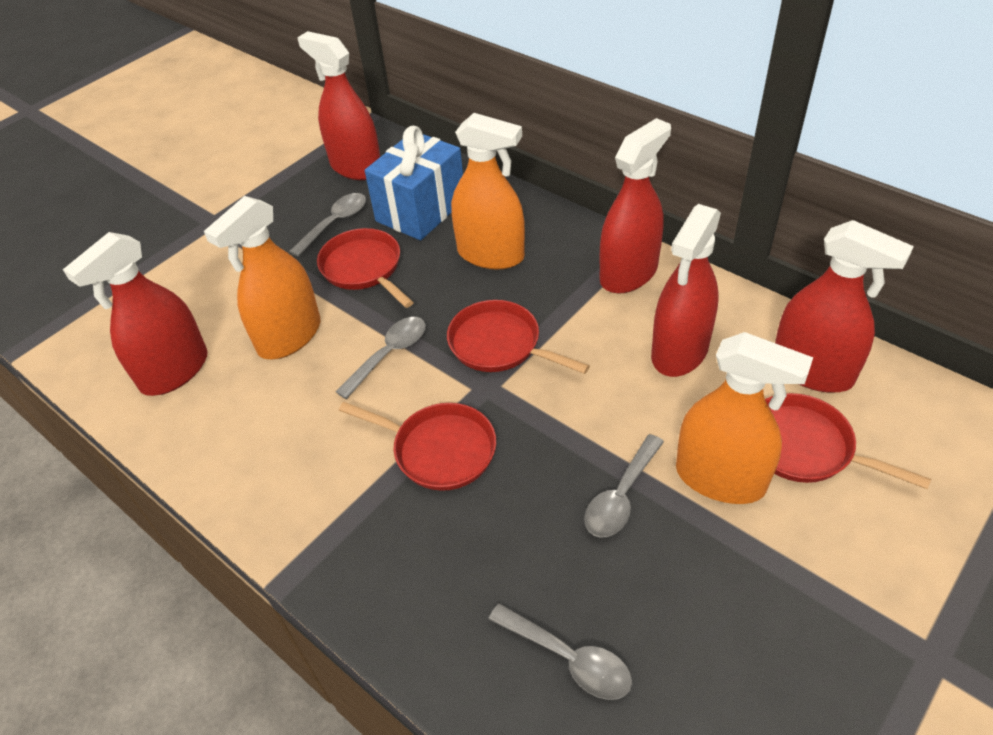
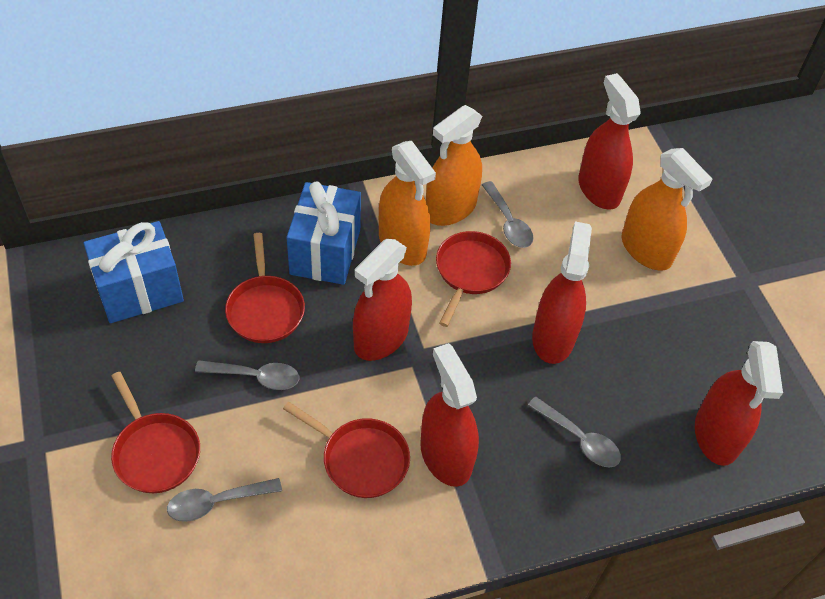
blue gift: [365,126,463,240] = 1 -> [84,221,184,323] [287,181,361,285] = 2

